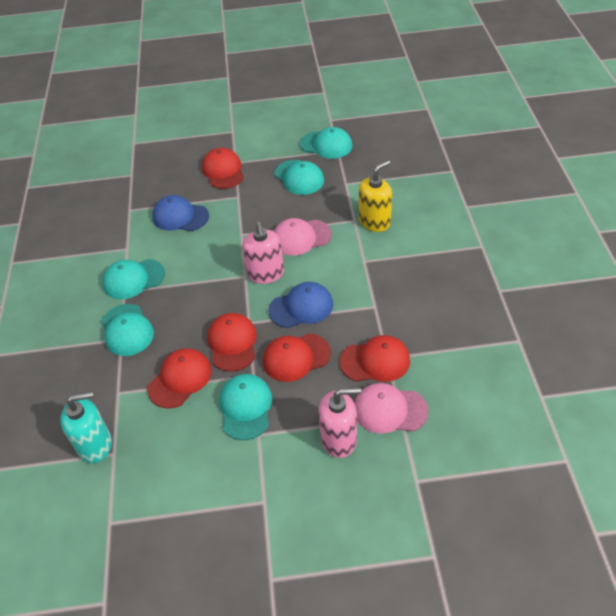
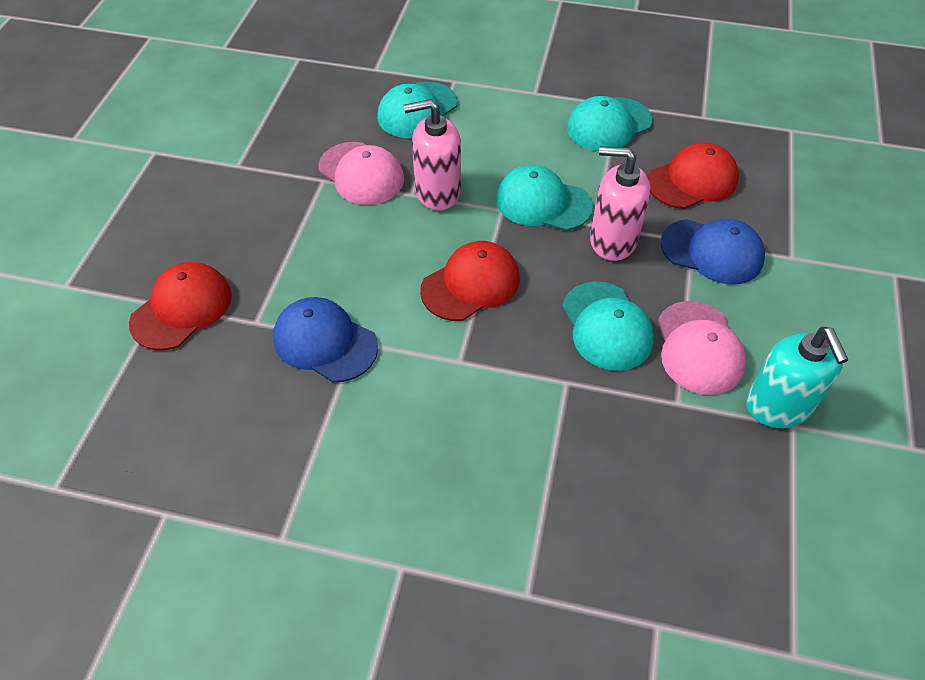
red cap: [147,348,212,408] [202,148,244,189] [207,313,257,372] [263,333,331,382] [340,335,410,382] = 5 -> [129,262,232,351] [420,241,520,321] [647,142,739,209] = 3
turquoise cap: [102,259,165,299] [102,304,154,356] [219,374,272,440] [275,160,324,195] [300,127,353,159] = 5 -> [377,82,458,138] [496,165,593,231] [562,281,654,371] [567,96,652,151] = 4
yellow soap dispenser: [359,160,392,232] = 1 -> none = 0

